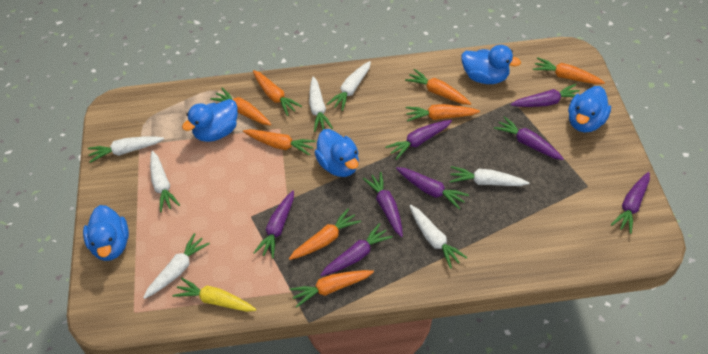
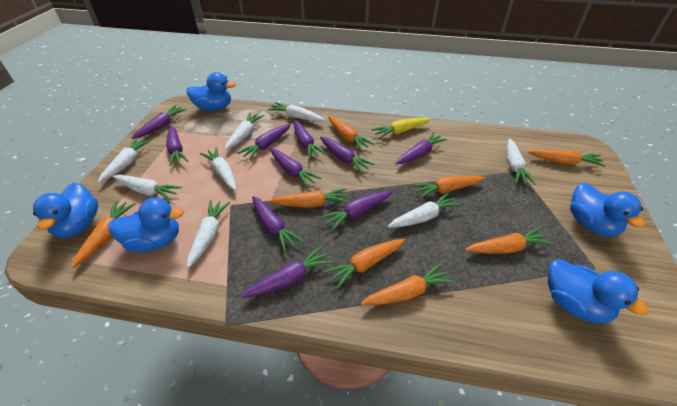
purple carrot: [254,191,294,259] [321,223,393,276] [363,172,403,237] [385,120,452,160] [396,167,469,210] [494,116,564,160] [511,84,580,107] [611,172,650,234] = 8 -> [132,105,187,139] [166,126,189,166] [237,124,291,160] [241,246,333,298] [252,196,304,253] [270,148,321,188] [294,120,326,159] [320,137,374,173] [320,191,392,231] [395,132,448,164] = 10
white carrot: [88,136,164,163] [143,233,210,299] [150,151,180,212] [309,76,333,132] [327,61,371,111] [410,205,468,269] [450,166,529,186] = 7 -> [98,137,152,183] [113,175,182,201] [187,200,230,268] [200,147,236,191] [225,112,264,150] [267,102,325,122] [388,192,462,228] [507,139,536,185] = 8

